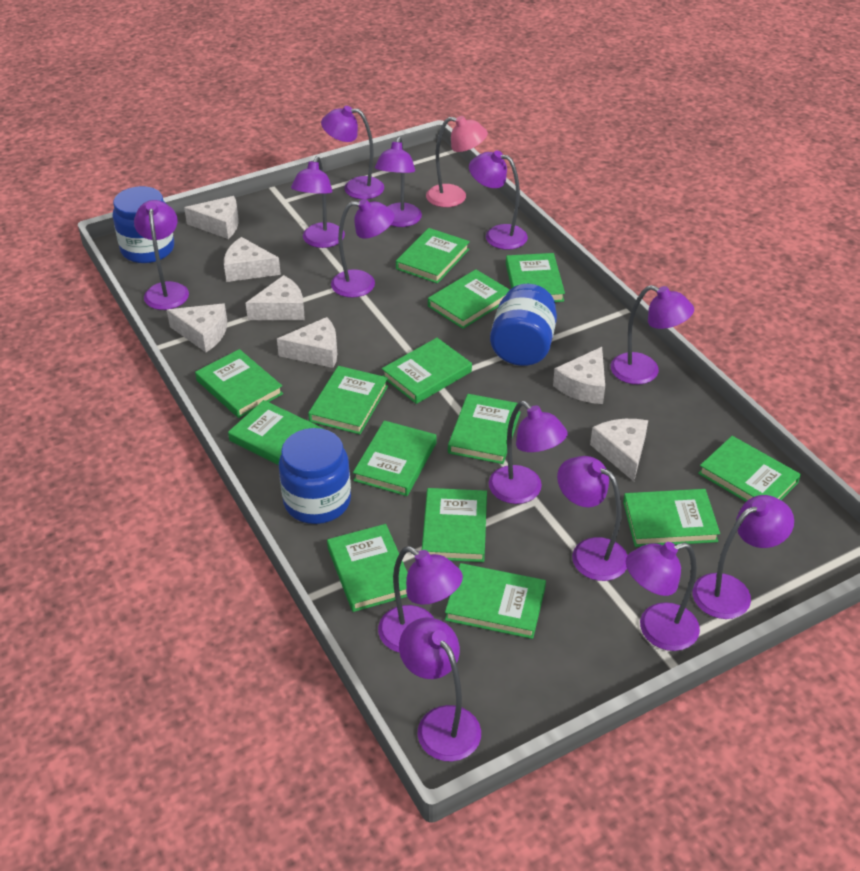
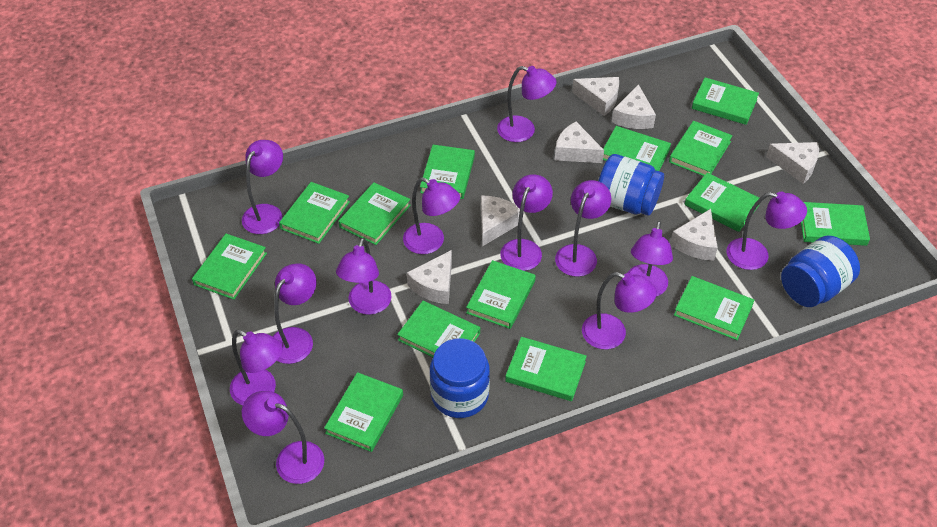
pink lamp: [426,116,488,207] = 1 -> none = 0
purple lamp: [134,200,189,310] [291,156,345,248] [321,106,384,199] [331,199,395,298] [375,137,422,227] [378,546,463,653] [399,617,481,761] [469,150,528,250] [489,401,568,504] [557,456,628,581] [611,285,694,384] [626,542,700,651] [692,495,794,619] = 13 -> [230,330,283,405] [242,140,283,234] [242,391,324,484] [273,263,317,364] [336,238,392,315] [403,177,460,254] [497,66,557,142] [500,175,553,271] [555,180,611,277] [582,272,657,349] [628,221,673,297] [726,192,807,270] = 12

